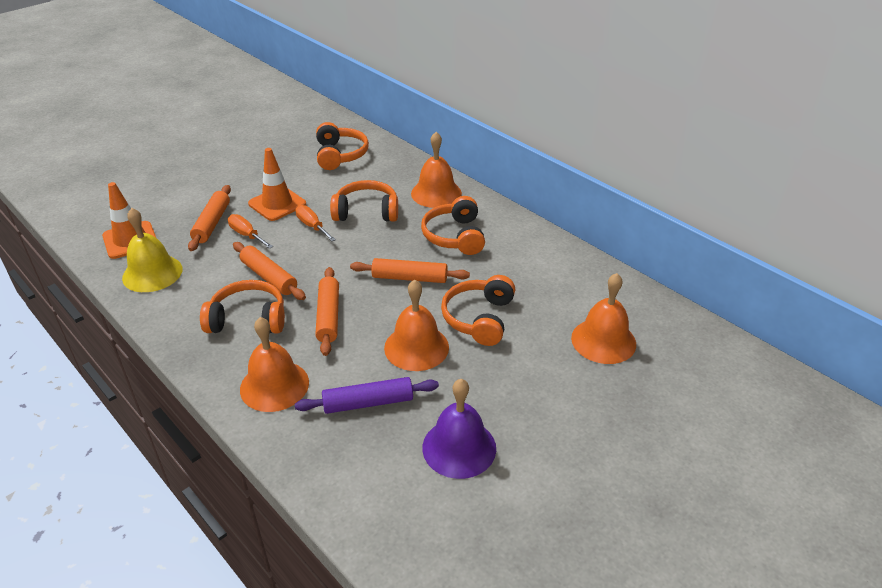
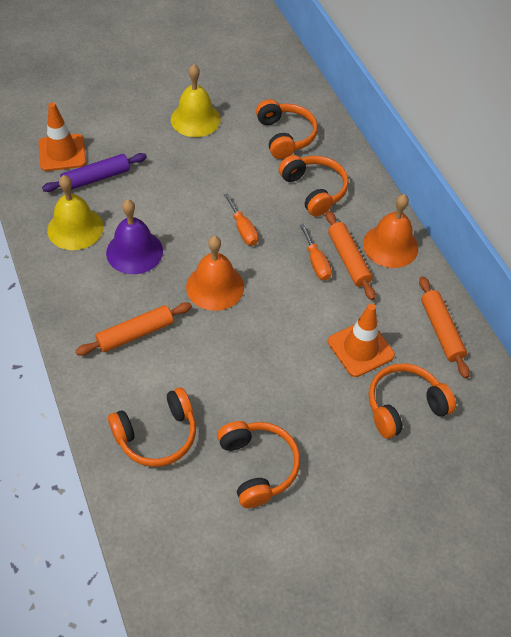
orange bell: [240,317,309,412] [384,279,449,371] [411,132,462,208] [571,273,636,364] = 4 -> [186,236,244,311] [363,194,418,268] = 2
orange rolling pin: [188,185,231,251] [233,242,306,300] [315,267,339,356] [350,258,470,283] = 4 -> [76,302,192,356] [326,211,376,300] [419,276,470,378] = 3
yellow bell: [122,208,183,292] = 1 -> [47,175,104,250] [171,64,221,137] = 2

